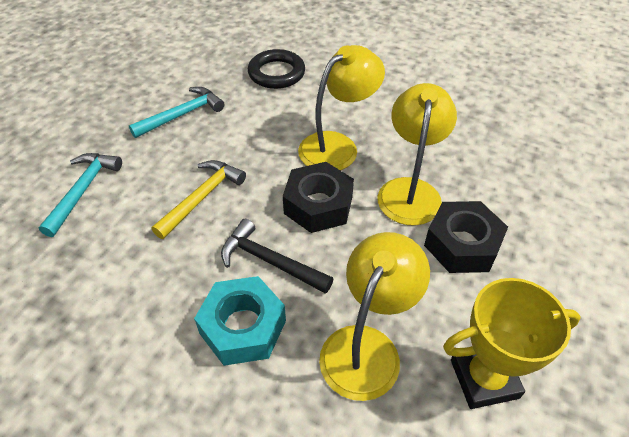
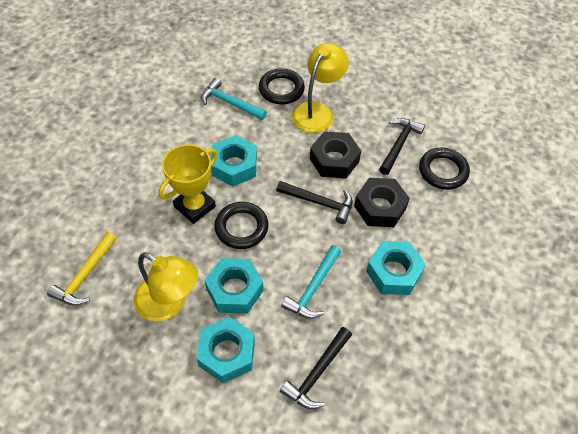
black hammer: [221,219,333,294] = 1 -> [276,181,353,224] [280,327,352,409] [379,118,425,175] = 3
black ring: [248,49,305,89] = 1 -> [214,202,269,249] [259,68,305,104] [419,147,470,190] = 3
turquoise nut: [194,276,286,366] = 1 -> [196,317,255,383] [205,258,264,313] [211,135,257,186] [366,241,426,295] = 4
yellow lamp: [298,45,385,171] [319,232,430,401] [378,83,457,226] = 3 -> [134,252,198,321] [292,43,349,133] = 2

